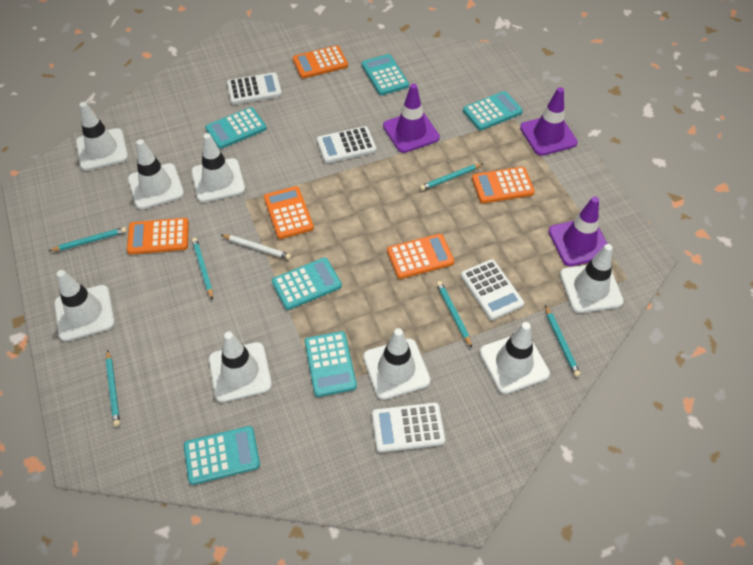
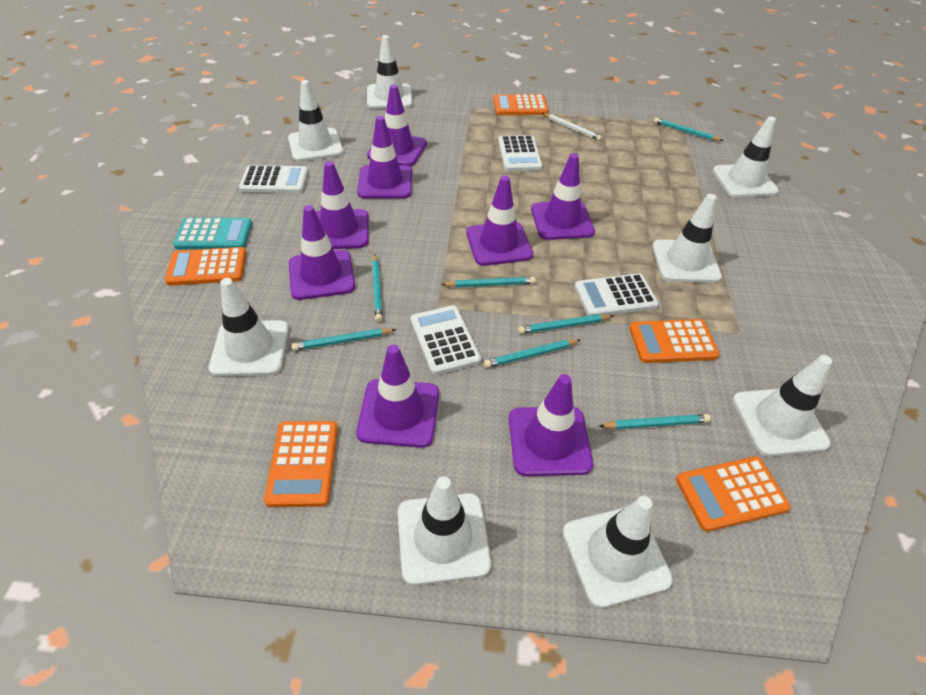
purple traffic cone: [383,84,440,153] [520,87,578,156] [548,197,607,266] = 3 -> [289,205,355,300] [316,161,369,249] [356,345,439,448] [357,116,412,199] [367,85,427,166] [466,175,533,266] [509,374,593,476] [531,153,595,240] = 8
turquoise calculator: [184,426,260,485] [205,107,267,149] [272,257,342,310] [305,331,357,397] [362,54,409,95] [463,91,523,130] = 6 -> [173,218,252,249] = 1
turquoise pencil: [49,227,127,251] [106,349,120,427] [192,238,213,300] [420,163,483,191] [436,281,472,348] [545,305,581,377] = 6 -> [291,328,396,351] [372,254,382,322] [441,277,536,287] [484,339,580,368] [518,314,613,334] [599,414,711,429] [654,118,723,141] = 7

